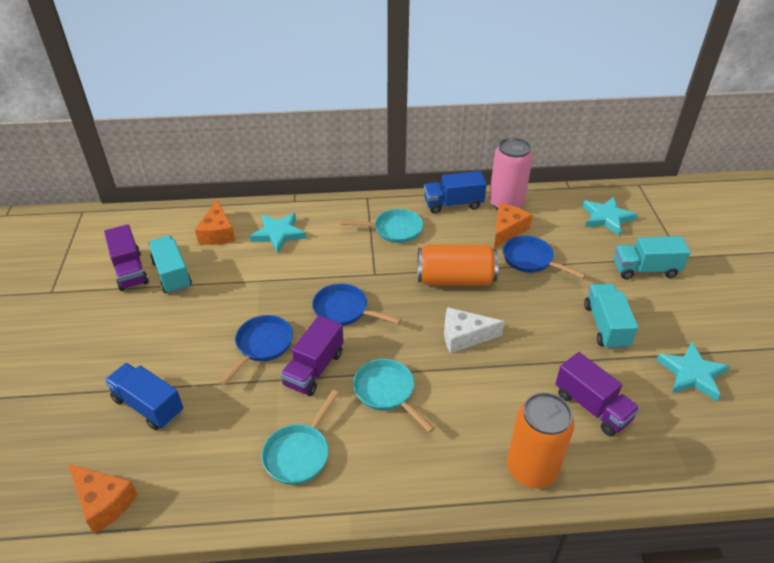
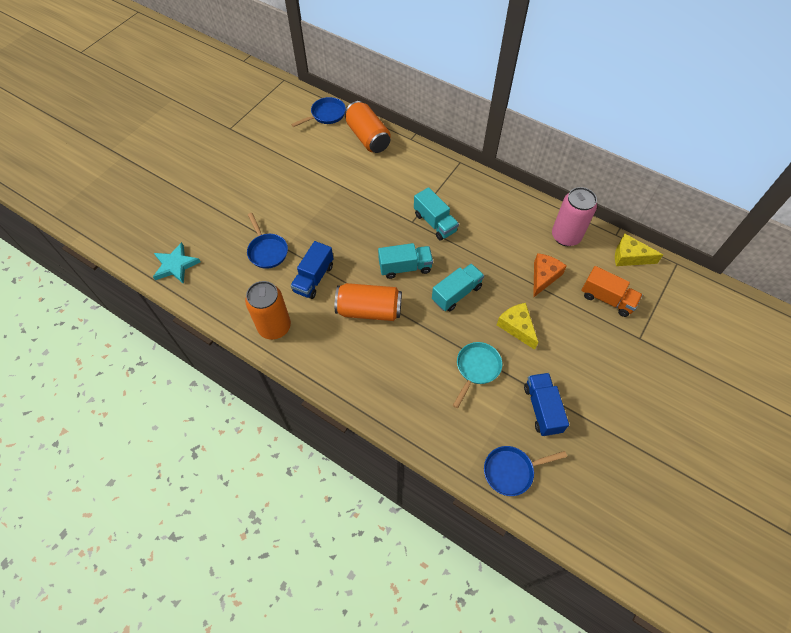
orange can: [418,244,499,286] [507,392,574,488] = 2 -> [245,281,291,340] [335,283,402,321] [345,101,391,153] = 3
orange cheese: [68,464,138,534] [195,200,235,245] [494,203,532,249] = 3 -> [533,253,567,298] = 1
orange truck: none = 0 -> [581,266,643,317] = 1
purple truck: [104,224,149,291] [281,315,344,396] [555,352,640,436] = 3 -> none = 0
turquoise pan: [262,390,339,485] [340,209,423,243] [353,359,435,433] = 3 -> [453,342,502,408] = 1
turquoise star: [249,213,306,253] [582,197,637,236] [656,342,729,401] = 3 -> [153,242,201,284] = 1
white cheese: [444,307,505,353] = 1 -> none = 0
yellow cheese: none = 0 -> [497,303,539,350] [615,234,663,266] = 2

